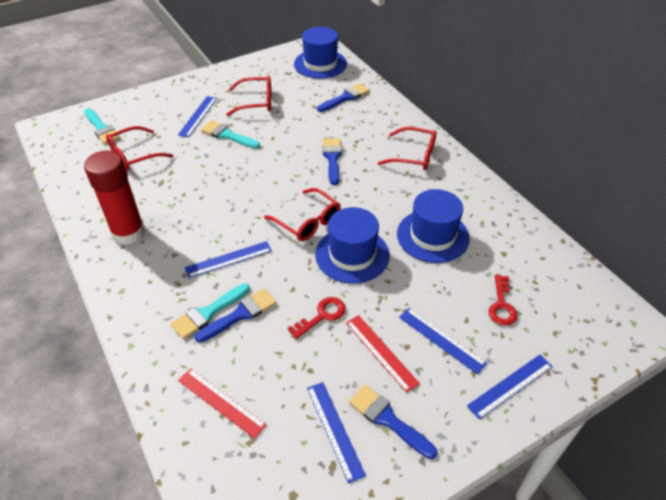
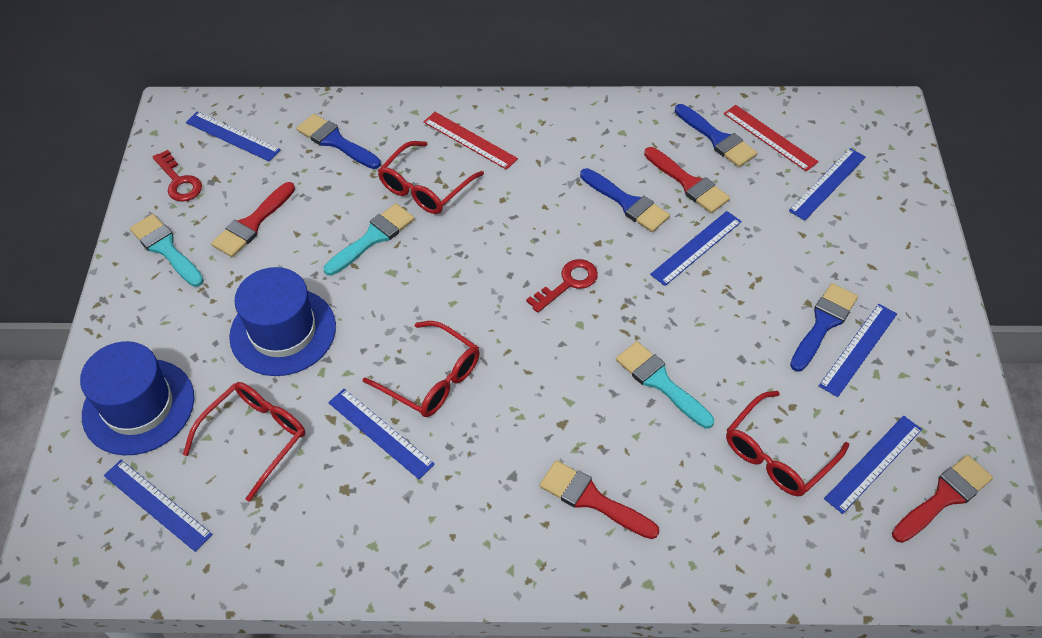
blue hat: [294,27,347,79] [315,207,390,283] [397,189,470,263] = 3 -> [80,341,194,455] [229,267,336,376] = 2
blue ruler: [178,96,217,137] [185,241,272,278] [307,382,366,483] [399,308,487,374] [467,355,553,419] = 5 -> [104,460,213,552] [186,111,281,162] [328,389,435,479] [650,211,742,286] [789,148,866,221] [819,304,897,397] [824,416,922,514] = 7
red brush: none = 0 -> [211,182,295,257] [539,460,659,539] [644,147,730,213] [892,455,993,543] = 4
red glue stick: [84,150,145,245] = 1 -> none = 0

